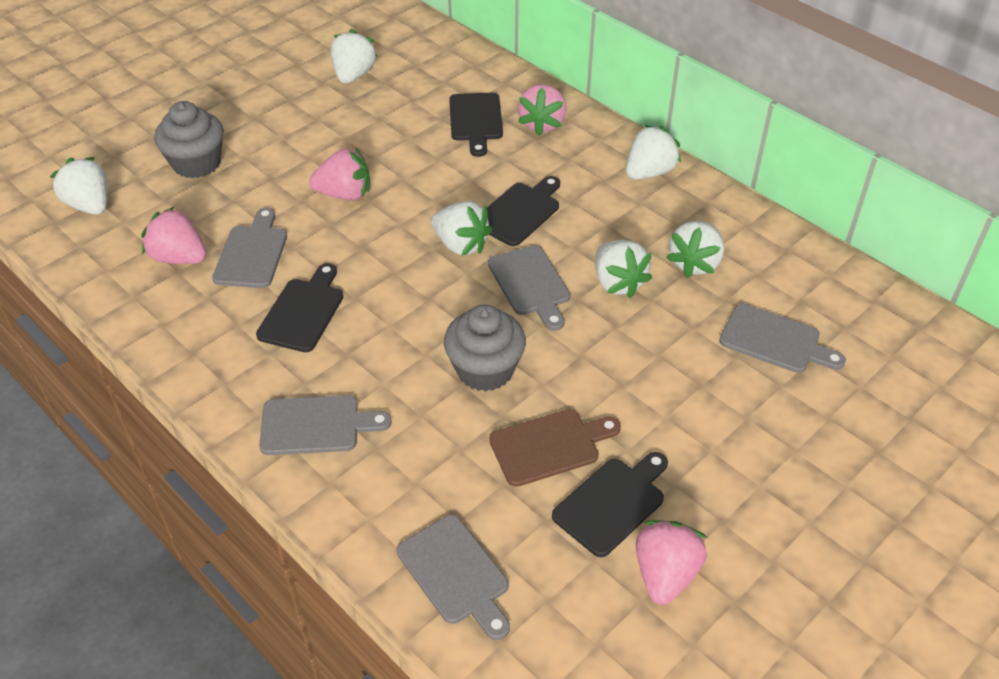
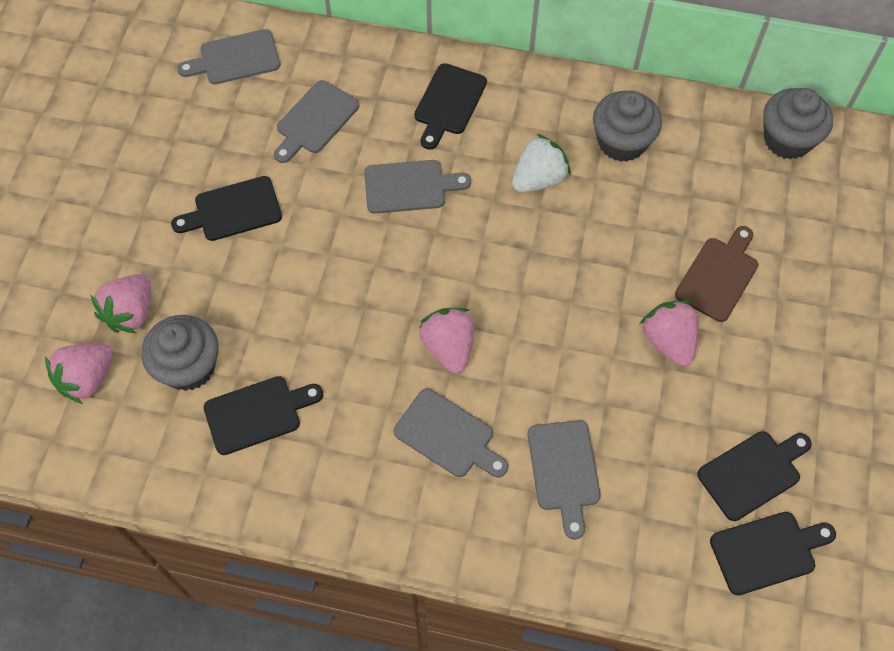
black cutting board: [256,263,343,352] [449,93,503,157] [487,176,560,246] [552,452,668,557] = 4 -> [171,176,282,241] [204,376,323,455] [415,63,487,150] [697,431,812,521] [710,512,836,595] = 5
grey cupcake: [154,101,224,178] [444,305,526,392] = 2 -> [142,315,219,391] [593,91,662,162] [763,88,833,159] = 3
white strawberry: [50,157,108,215] [331,29,377,84] [431,201,492,256] [595,240,652,298] [626,125,681,180] [666,221,724,278] = 6 -> [512,134,571,192] = 1

